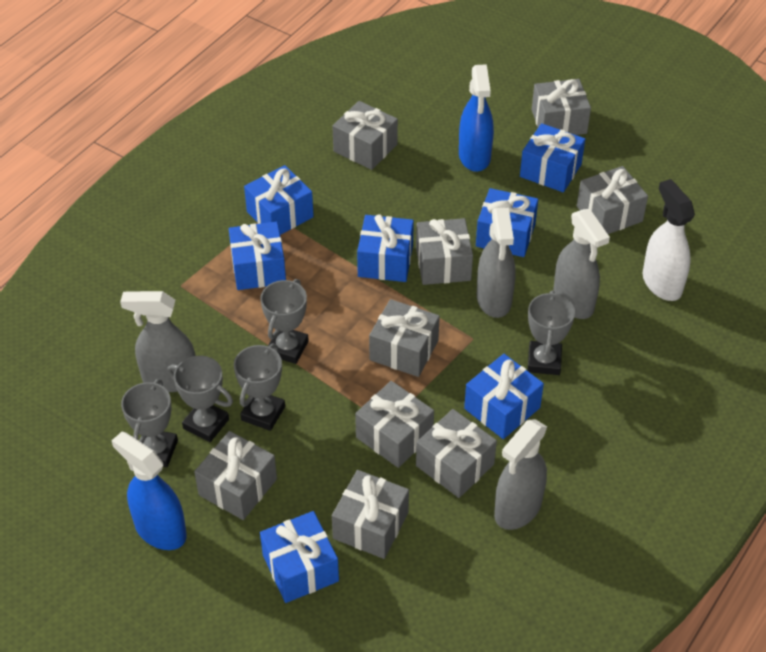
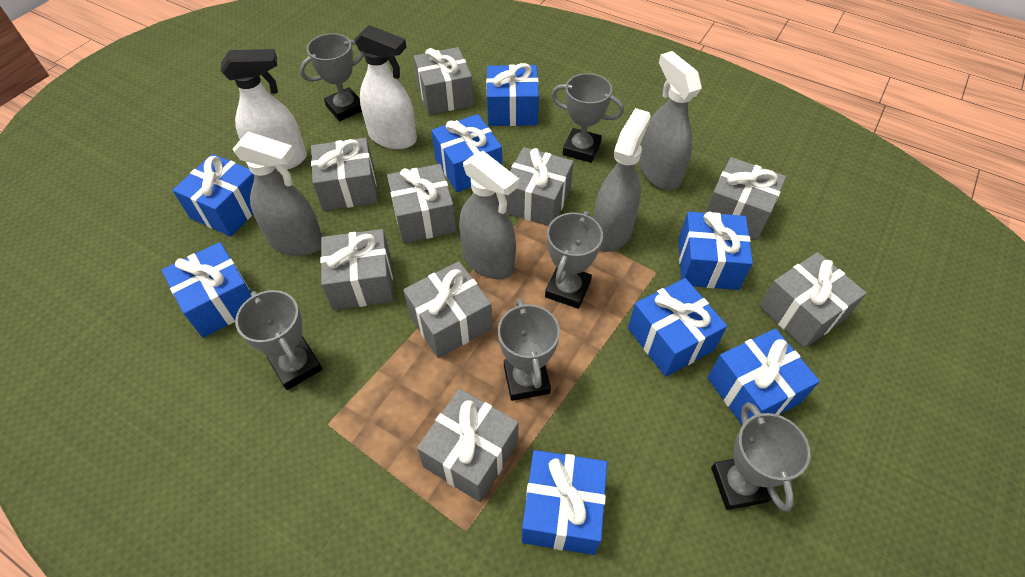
blue gift: [229,221,286,290] [244,165,314,235] [260,511,339,603] [357,214,414,282] [464,354,544,439] [476,188,538,257] [520,123,585,192] = 7 -> [162,242,252,338] [173,154,254,237] [432,114,502,192] [486,63,539,126] [522,450,607,555] [628,278,727,377] [678,212,753,290] [708,329,820,425] = 8
blue spray bottle: [112,432,187,550] [459,64,494,172] = 2 -> none = 0
grey trophy: [121,379,178,467] [167,356,233,442] [234,344,285,431] [260,279,309,364] [527,291,575,375] = 5 -> [235,290,322,390] [300,33,364,121] [498,298,560,401] [545,211,603,309] [551,73,624,163] [711,402,811,512] = 6
white spray bottle: [643,179,695,301] = 1 -> [221,49,307,171] [354,25,417,149] = 2

